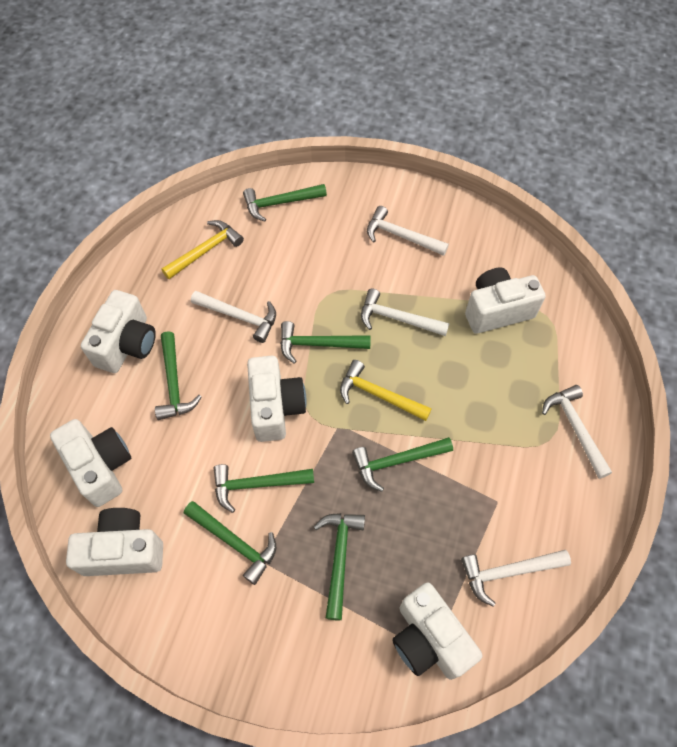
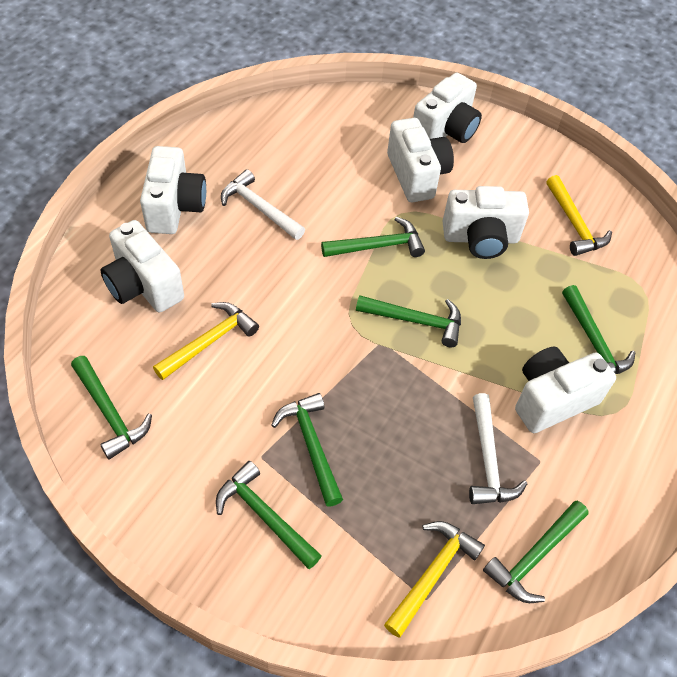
white hammer: [191,291,276,343] [361,288,450,336] [367,206,449,256] [461,550,571,607] [542,385,612,479] = 5 -> [221,169,305,240] [469,393,527,504] = 2
yellow hammer: [162,220,244,279] [340,360,432,421] = 2 -> [153,302,259,380] [384,521,485,638] [546,175,612,256] = 3

